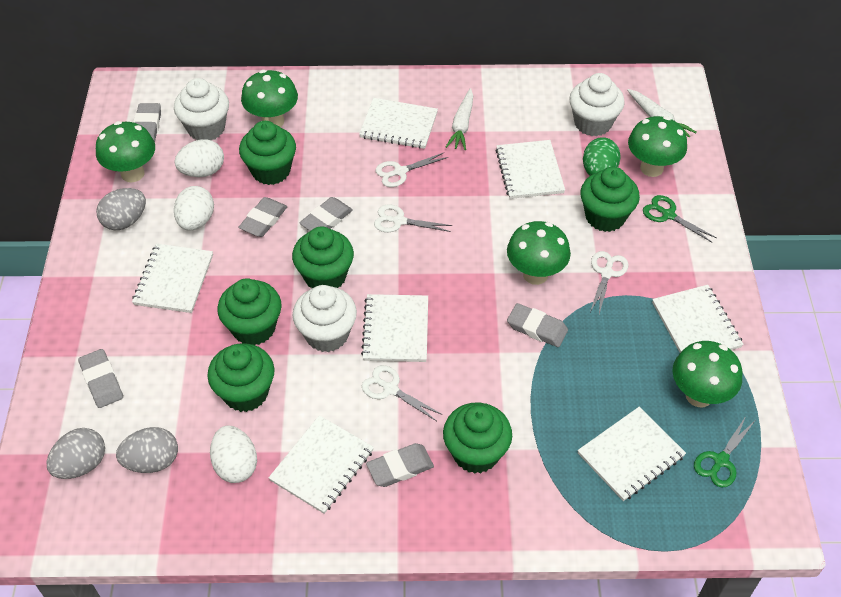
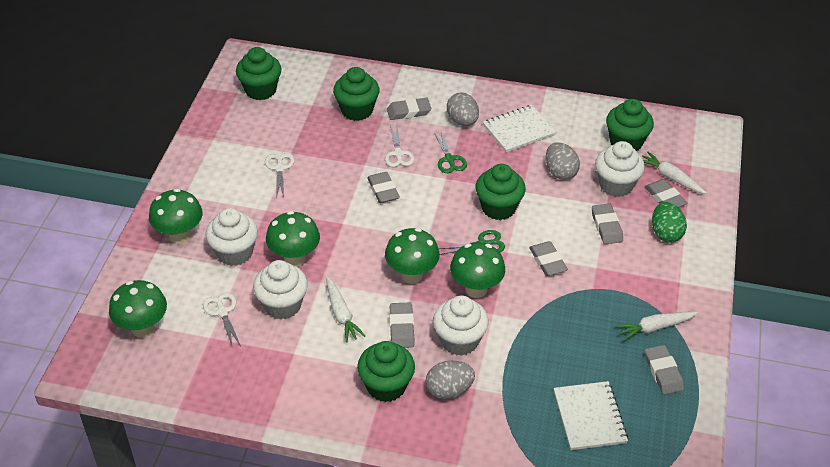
green cupcake: [207,343,275,412] [217,278,282,345] [239,121,296,185] [292,226,354,288] [443,402,512,474] [580,167,640,232] = 6 -> [236,47,281,100] [333,67,379,121] [357,341,415,402] [475,164,526,220] [606,99,654,151] = 5
grey eraser: [78,349,123,408] [133,103,161,142] [238,197,287,237] [299,197,353,231] [366,443,434,487] [507,303,568,347] = 6 -> [367,172,400,203] [387,98,431,120] [390,303,415,348] [529,241,568,276] [592,203,623,244] [644,179,687,208] [645,345,684,395] = 7
white carrot: [446,88,473,150] [627,89,697,138] = 2 -> [326,277,365,342] [615,312,698,341] [642,151,707,194] = 3
white cupcake: [174,78,229,140] [293,285,357,352] [569,73,625,137] = 3 -> [206,208,258,266] [253,260,308,320] [433,296,489,356] [595,141,645,197] = 4
white egg: [174,139,224,177] [174,186,214,230] [210,426,257,483] = 3 -> none = 0
white notebook: [132,244,213,313] [268,415,374,514] [359,98,438,149] [361,294,428,362] [496,140,565,199] [577,407,686,501] [652,285,744,353] = 7 -> [483,105,556,152] [554,381,628,450] = 2
white scissors: [362,365,443,421] [374,204,453,232] [375,152,448,187] [590,251,629,314] = 4 -> [203,293,241,348] [265,153,295,199] [385,126,414,167] = 3

